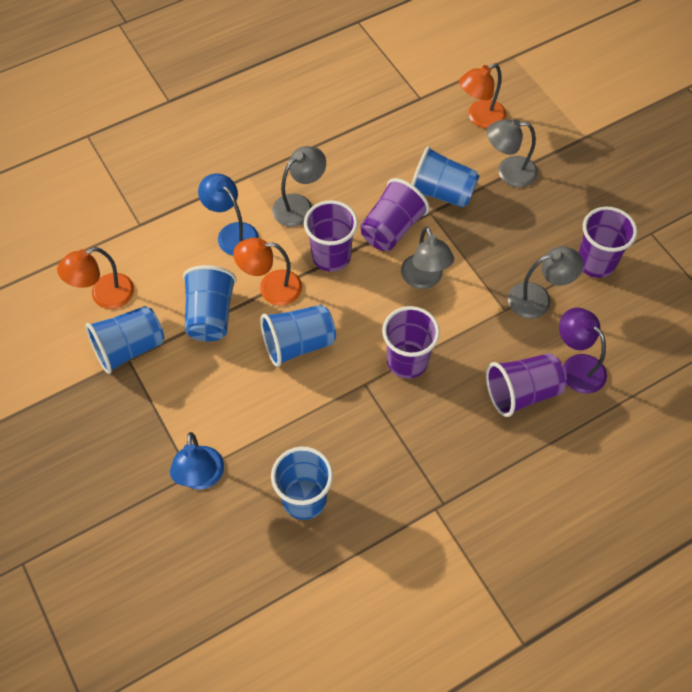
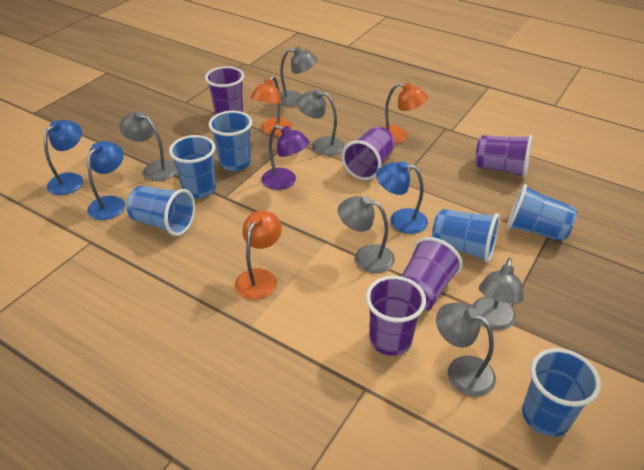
blue cup: [85,306,164,374] [183,265,237,341] [260,305,336,367] [271,447,333,520] [411,146,479,208] = 5 -> [127,186,195,236] [169,135,216,199] [208,111,252,171] [432,209,500,262] [507,184,577,242] [522,348,601,437] = 6
blue lamp: [170,432,224,489] [198,173,259,256] = 2 -> [44,120,83,195] [87,141,125,220] [376,161,428,234] = 3
grey lamp: [272,146,326,227] [401,227,454,289] [487,119,538,187] [508,246,583,319] = 4 -> [119,111,177,181] [280,47,318,107] [296,89,344,156] [338,196,395,273] [436,302,496,397] [472,258,524,330] = 6

